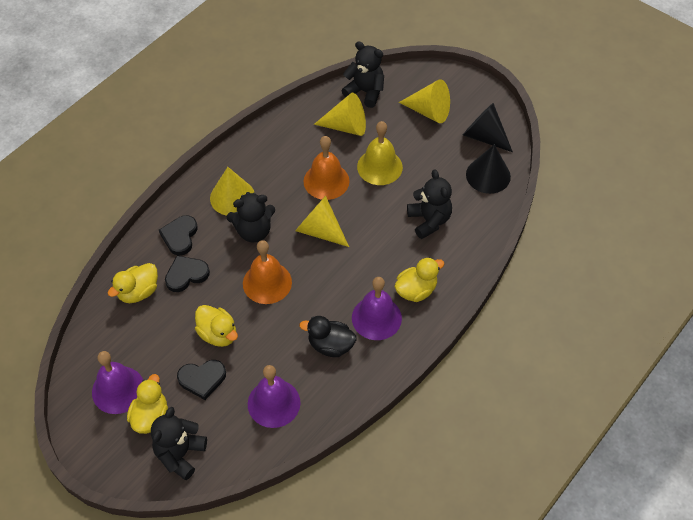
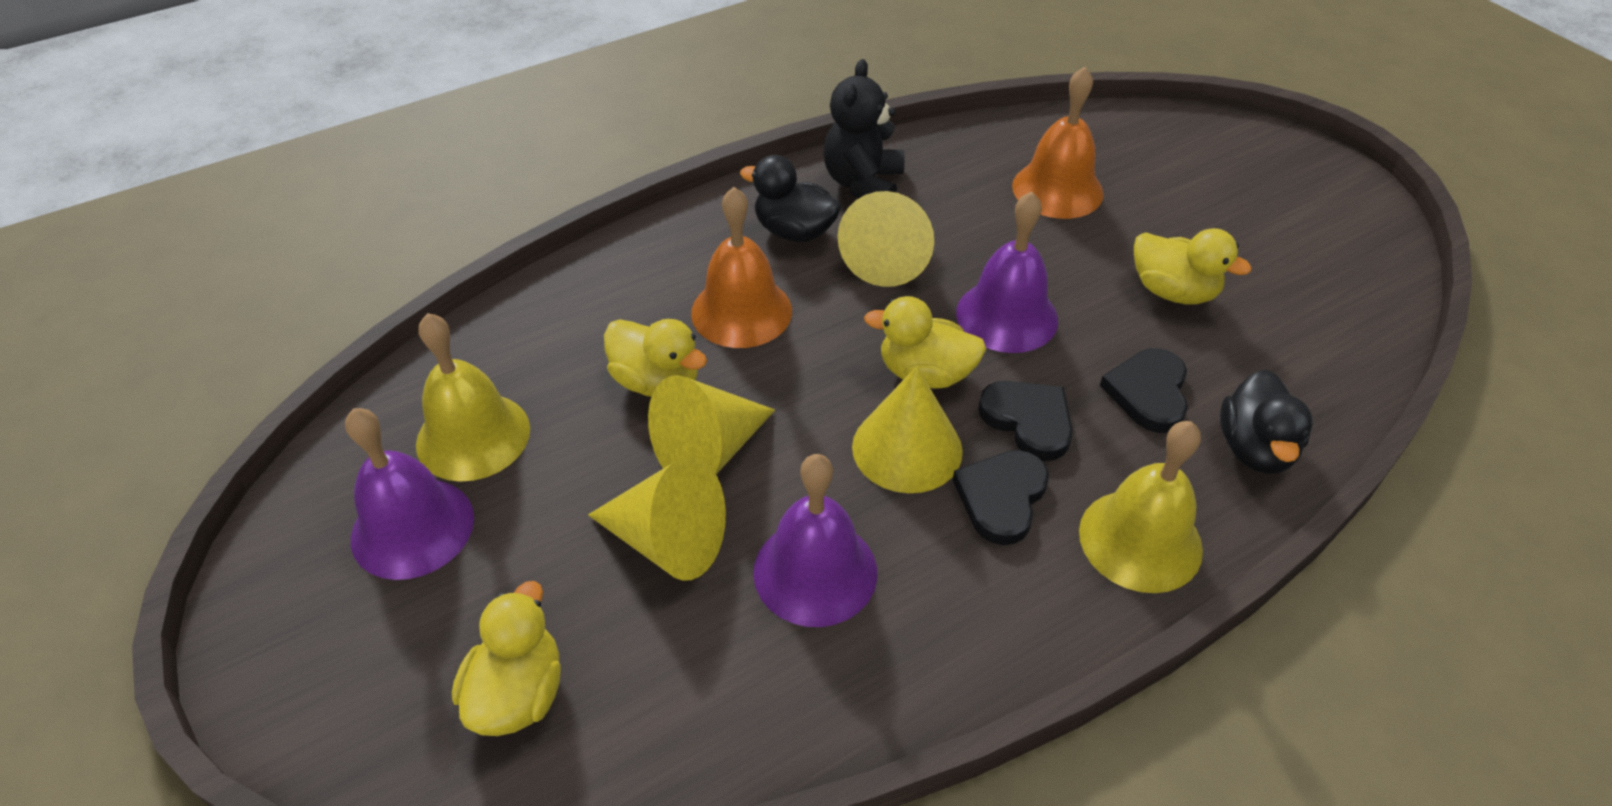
black cone: [463,103,513,152] [466,144,511,194] = 2 -> none = 0
black duck: [299,316,357,357] = 1 -> [740,155,841,242] [1220,370,1312,474] = 2
black teddy bear: [151,407,207,480] [227,192,275,242] [342,41,384,108] [407,170,452,239] = 4 -> [823,59,905,198] = 1
yellow bell: [357,121,403,185] = 1 -> [416,313,530,482] [1079,421,1203,593] = 2

